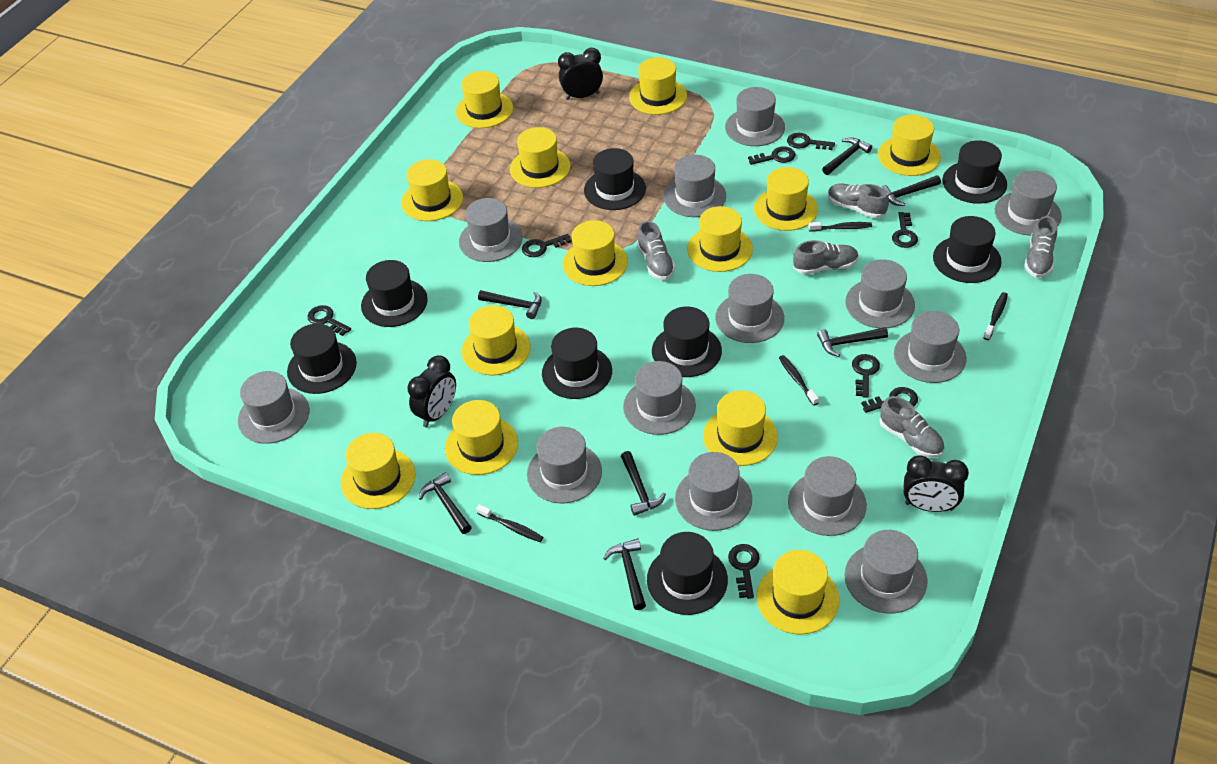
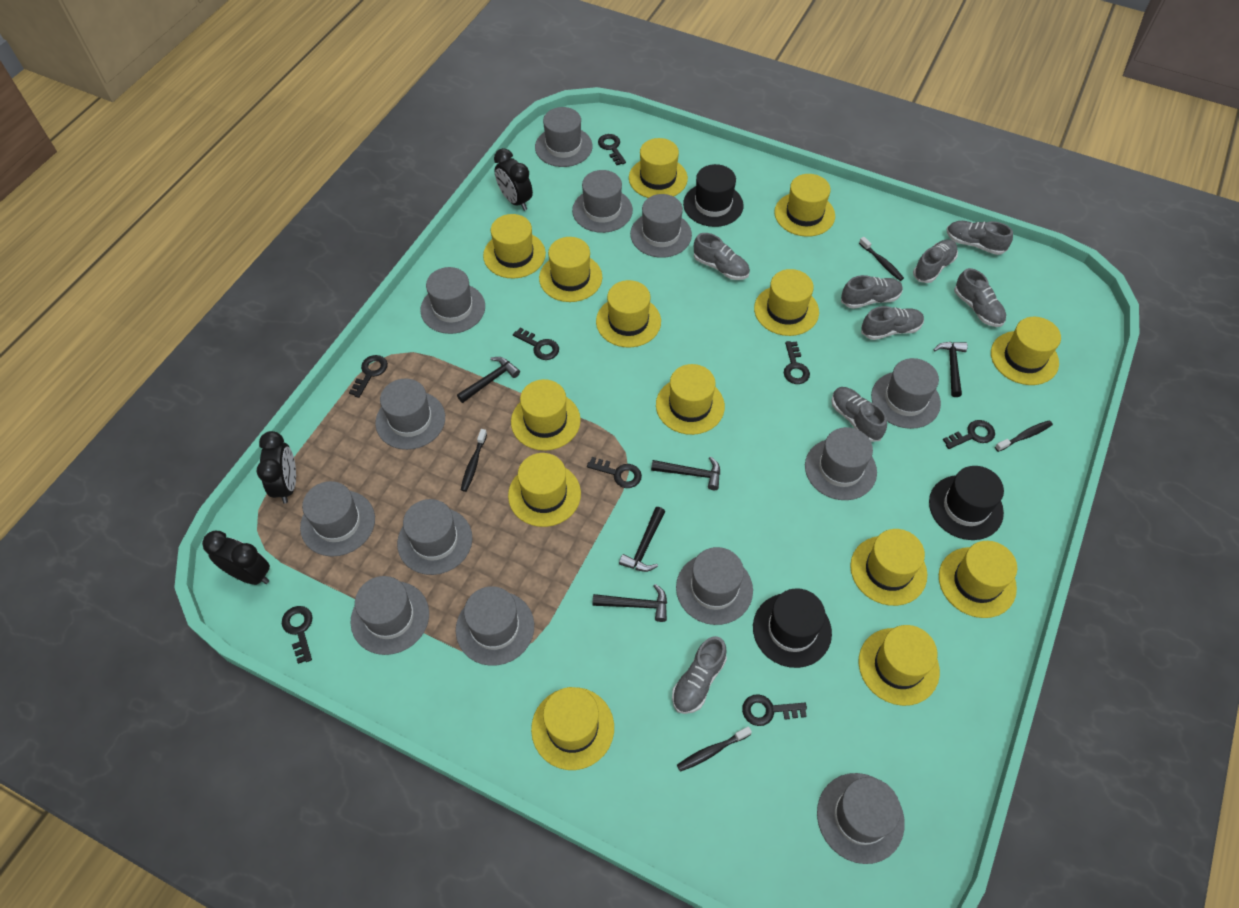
black hammer: [419,472,472,534] [478,290,542,319] [603,538,646,610] [621,451,666,516] [817,327,888,357] [822,138,872,175] [881,175,941,206] = 7 -> [457,357,520,403] [592,584,667,622] [619,507,665,572] [651,456,720,490] [933,342,968,397] = 5
black hat: [287,324,357,394] [361,260,428,327] [542,328,612,399] [584,148,646,210] [647,532,728,615] [652,306,722,377] [933,216,1002,283] [942,140,1007,204] = 8 -> [683,164,744,227] [753,588,832,668] [929,466,1004,540] = 3
grey shoe: [637,221,675,280] [793,240,859,274] [828,184,889,218] [879,396,944,458] [1024,216,1057,278] = 5 -> [672,636,727,714] [694,233,750,280] [831,387,887,442] [841,275,903,309] [861,306,924,340] [913,239,958,283] [947,221,1013,255] [954,268,1006,327] = 8
yellow hat: [341,433,416,509] [401,159,463,221] [445,400,518,475] [456,71,513,128] [462,305,530,375] [510,127,571,188] [563,220,628,286] [629,57,687,115] [687,206,753,272] [703,390,778,466] [754,167,818,231] [756,550,839,635] [878,115,941,176] = 13 -> [483,214,546,278] [508,453,581,527] [511,379,581,451] [531,687,614,770] [539,237,602,302] [596,280,661,347] [629,138,688,198] [656,364,725,435] [754,269,819,336] [774,174,835,237] [850,529,927,606] [859,625,940,706] [939,541,1017,618] [991,317,1061,385] = 14

